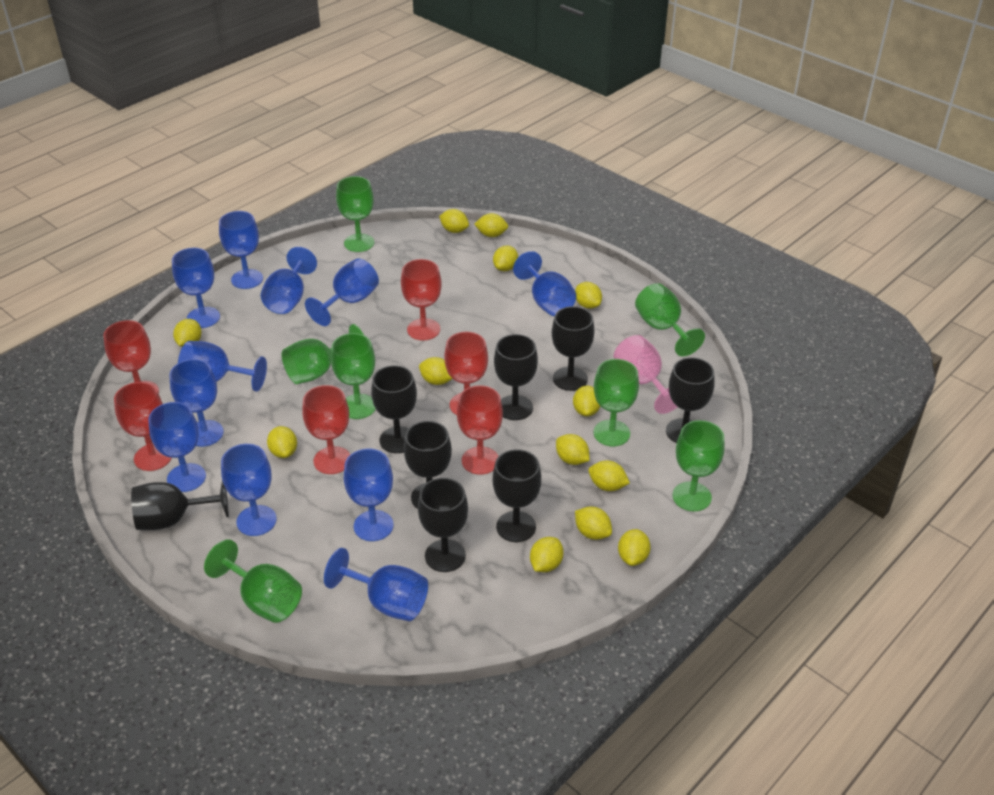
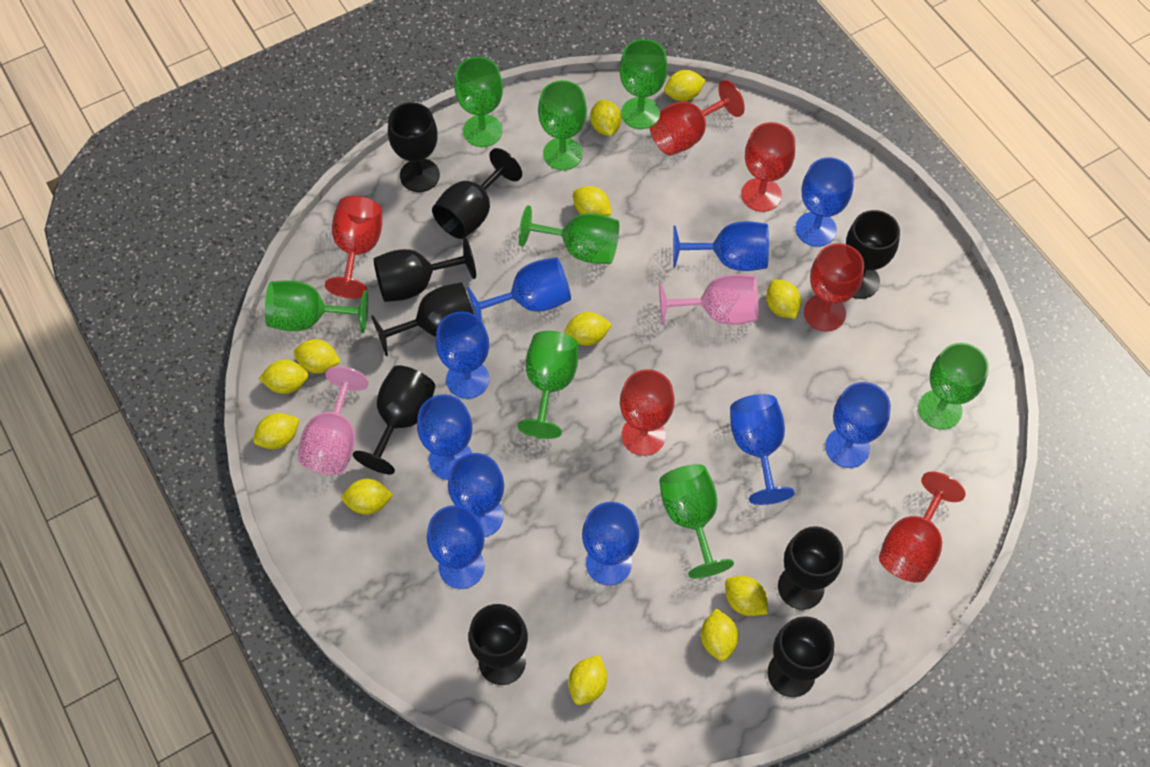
black goblet: [131,481,229,530] [371,365,417,453] [404,421,452,509] [418,478,468,572] [493,449,541,542] [494,334,538,420] [552,306,595,391] [666,357,715,443] = 8 -> [353,365,436,475] [371,282,474,356] [373,238,476,302] [388,102,440,192] [432,148,522,239] [469,604,528,685] [768,616,834,697] [778,526,843,610] [846,210,900,299] = 9
blue goblet: [148,402,206,492] [169,359,224,447] [172,248,220,328] [178,341,267,392] [219,211,263,289] [221,444,277,536] [261,247,317,314] [305,258,379,326] [324,548,428,621] [344,449,394,541] [513,251,576,316] = 11 -> [417,394,472,480] [427,505,485,589] [436,312,489,399] [448,453,504,537] [467,257,571,321] [582,502,639,585] [673,221,769,271] [730,394,795,505] [796,157,854,247] [825,382,891,468] = 10
green goblet: [204,539,302,623] [282,324,364,384] [331,333,376,419] [336,176,374,252] [594,359,639,446] [635,283,705,356] [673,420,725,511] = 7 -> [265,280,368,333] [454,57,503,147] [518,331,578,439] [519,205,619,264] [538,80,587,170] [619,39,668,129] [659,464,734,578] [918,343,989,430] = 8
pink goblet: [613,335,677,414] = 1 -> [298,366,369,475] [659,274,759,325] = 2
yellow lemon: [173,319,202,347] [267,426,297,458] [419,357,452,385] [439,209,469,233] [475,213,508,237] [493,245,518,271] [530,537,564,572] [556,434,590,465] [573,386,600,417] [575,282,602,309] [575,506,612,540] [588,461,630,491] [618,529,651,566] = 13 -> [253,413,300,449] [259,360,309,394] [294,339,341,373] [341,479,393,515] [564,312,612,346] [568,655,607,705] [573,186,612,216] [590,100,621,136] [664,70,706,101] [701,608,739,661] [725,576,768,616] [766,280,801,319] = 12

